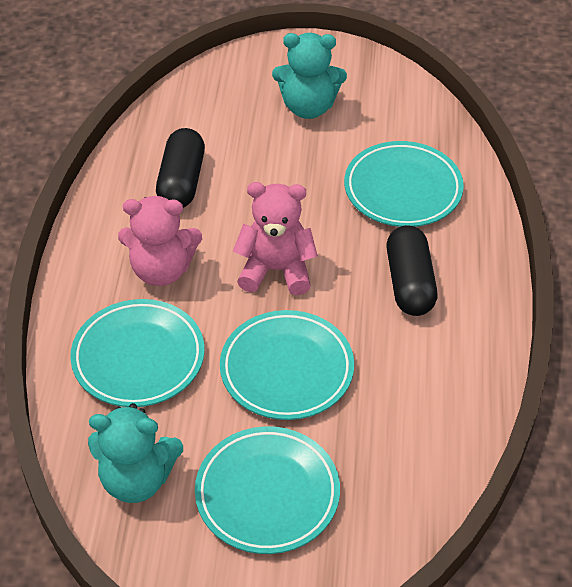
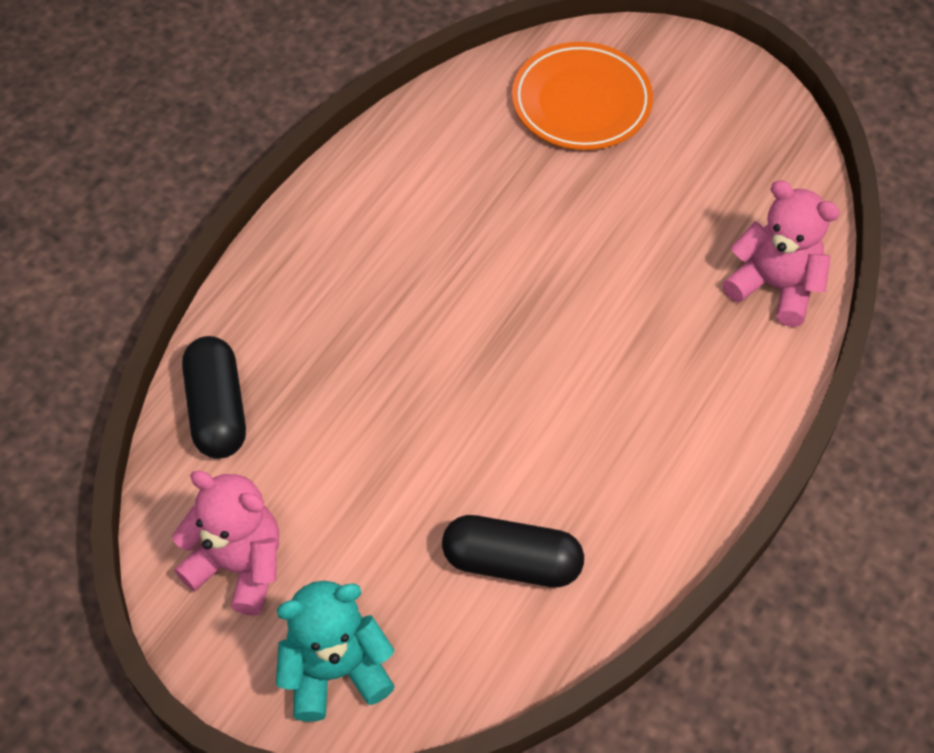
orange plate: none = 0 -> [512,42,653,150] = 1
turquoise plate: [70,299,205,407] [195,426,340,554] [220,310,354,420] [344,141,464,227] = 4 -> none = 0
turquoise teddy bear: [88,403,183,503] [272,33,347,119] = 2 -> [276,581,395,722] = 1

